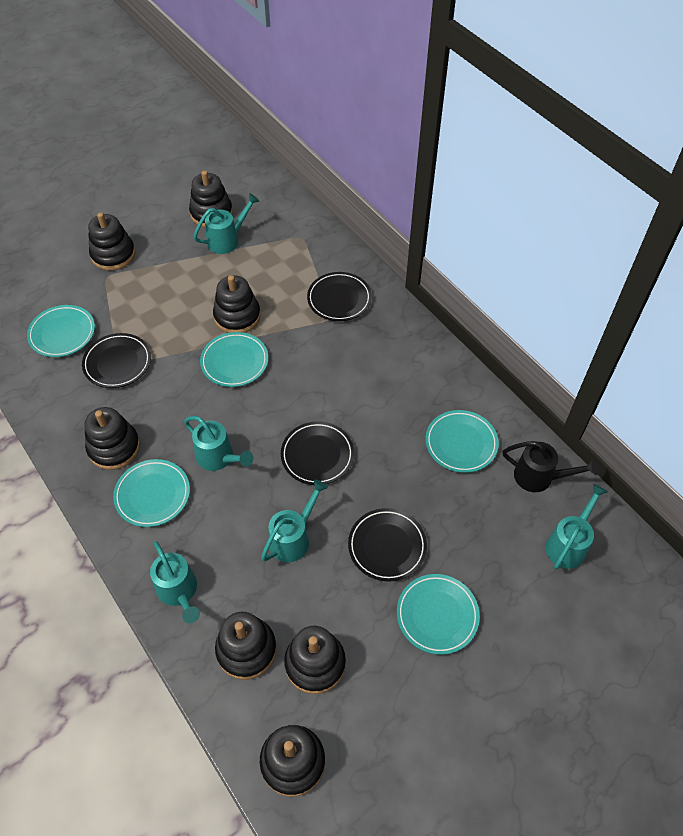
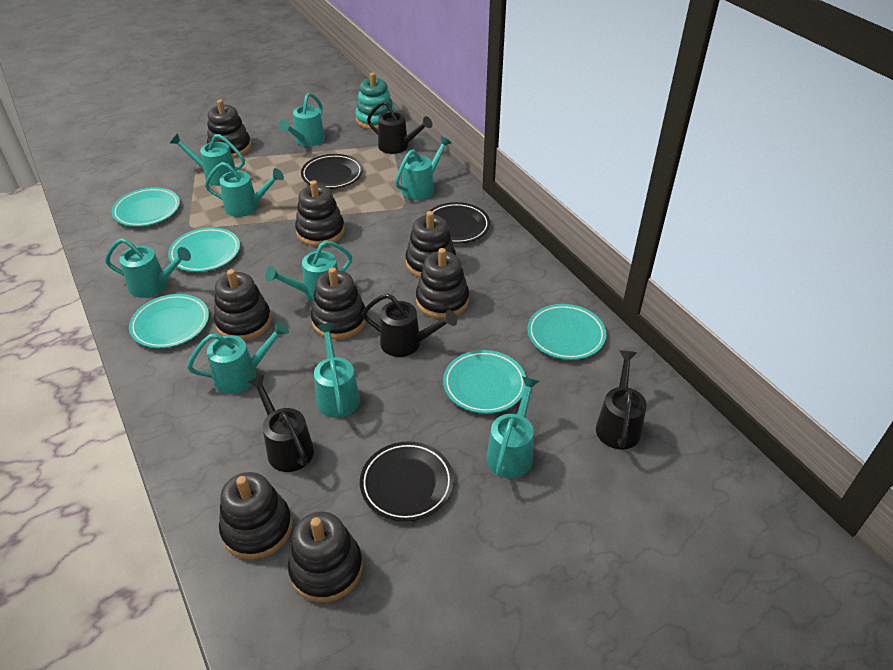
black plate: [82,333,151,388] [281,421,354,485] [307,272,372,321] [348,508,427,582] = 4 -> [301,154,363,189] [360,441,454,522] [430,202,490,244] = 3
black stacking toy: [84,407,140,470] [88,212,135,271] [189,171,233,227] [213,275,261,333] [215,612,277,680] [260,725,325,797] [284,626,346,694] = 7 -> [207,99,251,158] [214,269,271,341] [219,472,292,560] [288,511,363,602] [295,180,345,246] [311,267,366,339] [405,211,456,277] [416,248,469,319] = 8
black watering can: [503,441,599,492] = 1 -> [248,374,314,472] [362,293,457,357] [367,101,432,154] [596,350,647,450] = 4
turquoise stacking toy: none = 0 -> [355,72,395,129] = 1
turquoise watering can: [150,541,200,623] [184,416,253,471] [193,193,259,254] [261,479,328,562] [546,484,608,569] = 5 -> [105,238,191,298] [170,133,245,186] [187,321,289,394] [205,162,284,217] [265,240,352,301] [278,93,325,147] [314,323,360,418] [395,136,452,200] [486,376,539,478] = 9

